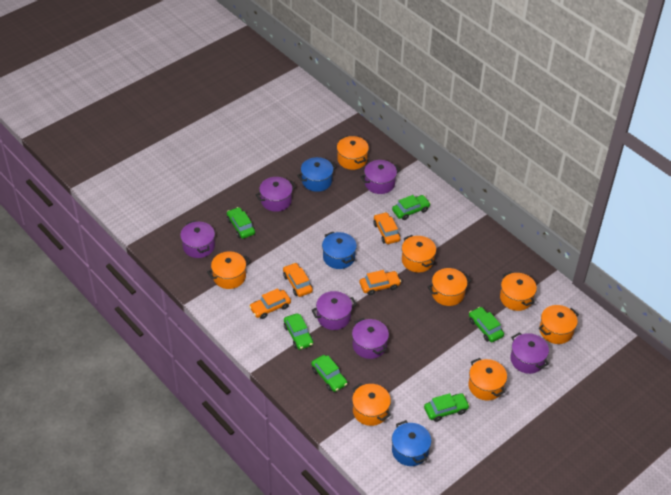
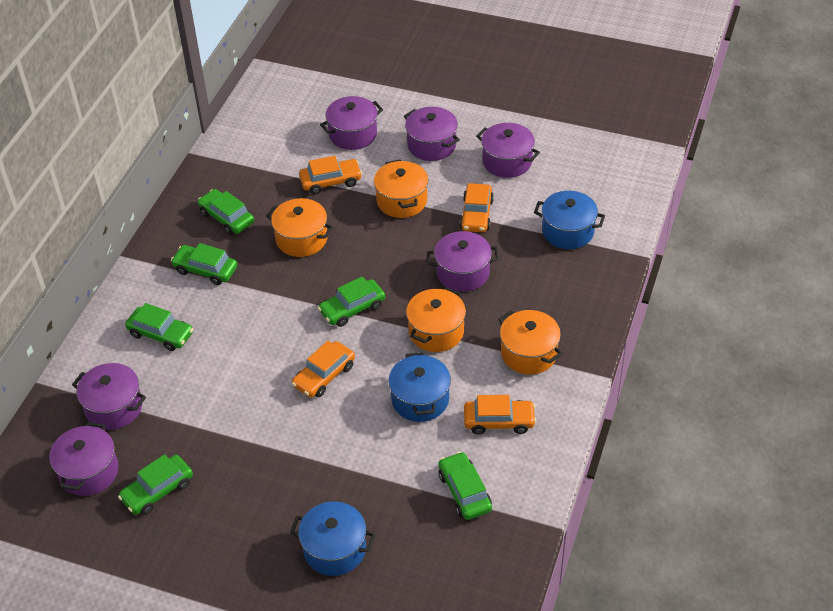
orange pot: [207,251,250,289] [337,136,369,170] [352,383,391,426] [402,235,436,272] [428,268,471,306] [468,358,507,400] [500,272,537,311] [538,305,579,344] = 8 -> [266,198,334,257] [374,159,428,218] [406,287,466,352] [498,310,562,375] = 4

